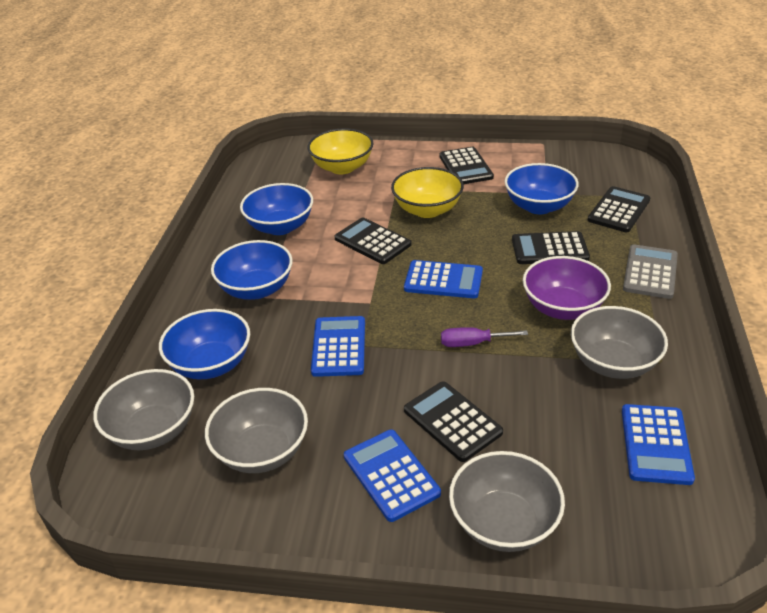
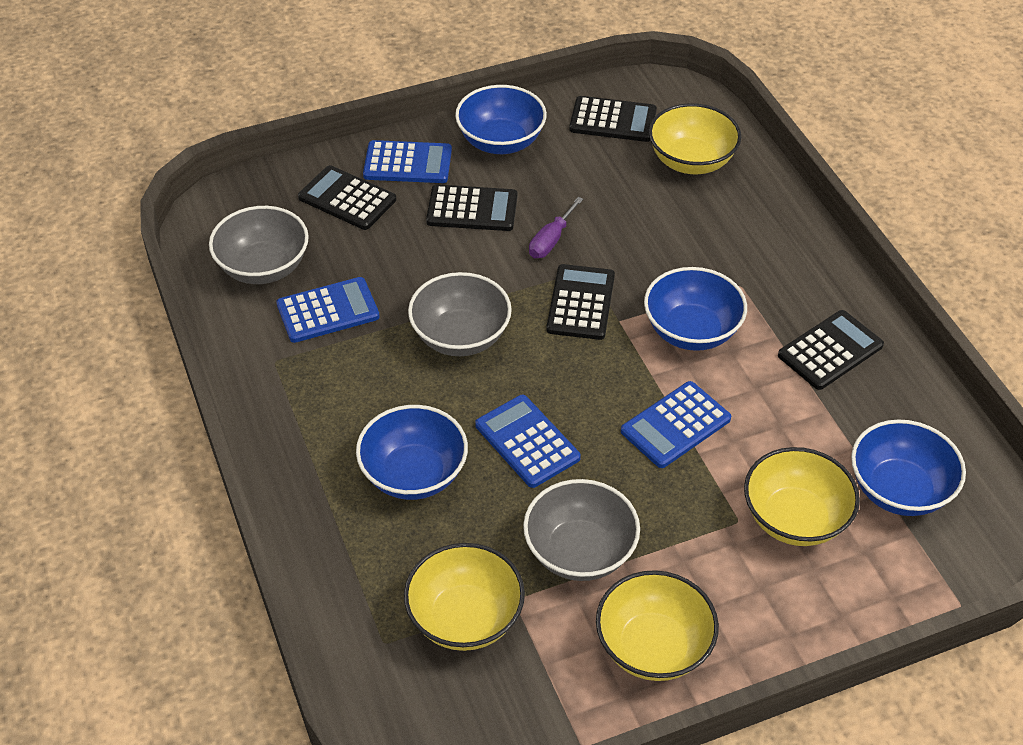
grey bowl: [93,369,194,450] [205,388,308,473] [449,451,565,552] [571,306,668,379] = 4 -> [209,206,309,284] [408,272,512,356] [523,479,640,581] = 3
grey calculator: [623,245,678,299] = 1 -> none = 0
purple bowl: [523,256,611,320] = 1 -> none = 0
yellow bowl: [307,129,374,174] [391,167,464,218] = 2 -> [404,543,525,651] [596,570,719,681] [649,103,741,174] [744,447,860,546] = 4

